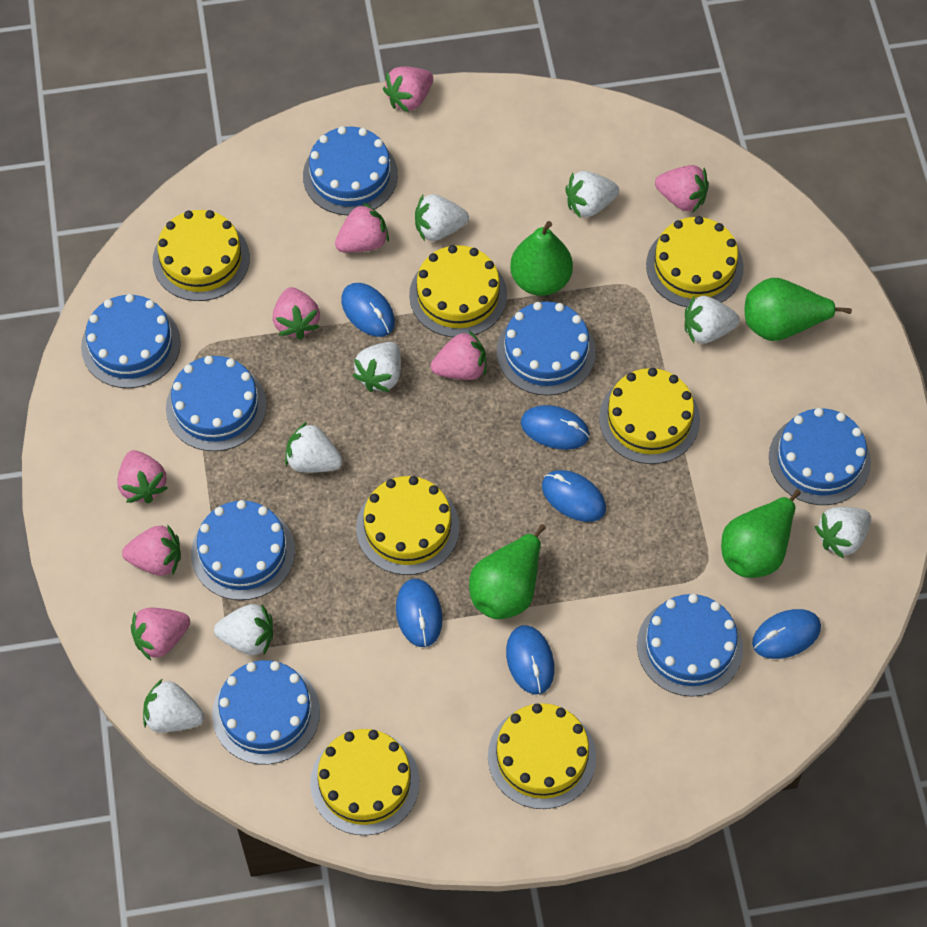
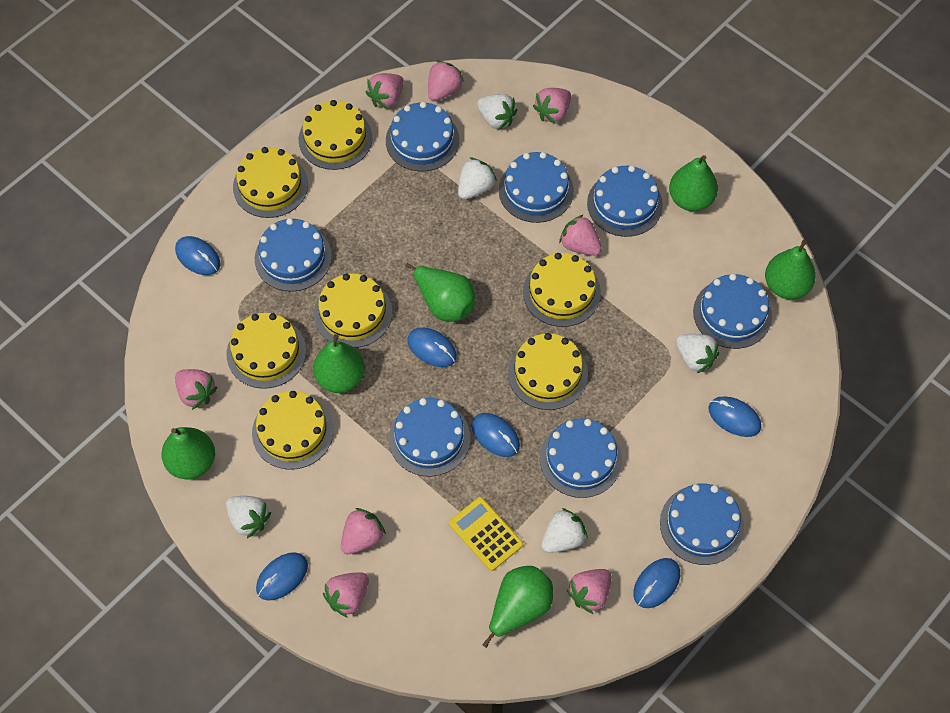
green pear: [469,524,545,619] [510,221,573,296] [721,489,801,578] [745,278,852,341] = 4 -> [161,427,215,480] [313,334,365,393] [405,263,476,322] [482,566,553,648] [669,155,718,211] [765,240,816,299] = 6
white strawberry: [143,679,204,733] [214,604,273,655] [285,422,343,473] [353,342,401,392] [415,194,469,241] [565,171,619,219] [685,295,740,343] [815,507,871,559] = 8 -> [226,496,271,538] [458,157,497,199] [477,94,517,130] [541,508,588,553] [676,334,719,373] = 5
yellow calculator: none = 0 -> [449,497,523,571] = 1

